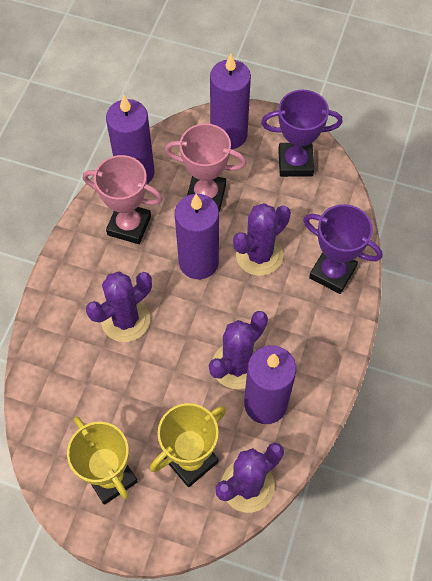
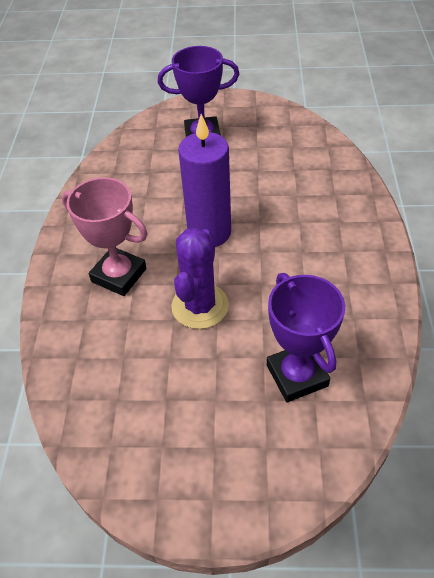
pink trophy: [83,155,162,244] [165,123,246,212] = 2 -> [62,177,147,296] = 1
purple cactus: [86,272,152,342] [209,311,268,389] [216,442,284,513] [233,203,291,276] = 4 -> [171,228,229,329] = 1
purple candle: [106,94,155,184] [175,194,219,279] [210,54,251,149] [244,345,296,424] = 4 -> [178,114,231,247] = 1
yellow trophy: [67,416,138,505] [150,403,226,487] = 2 -> none = 0

